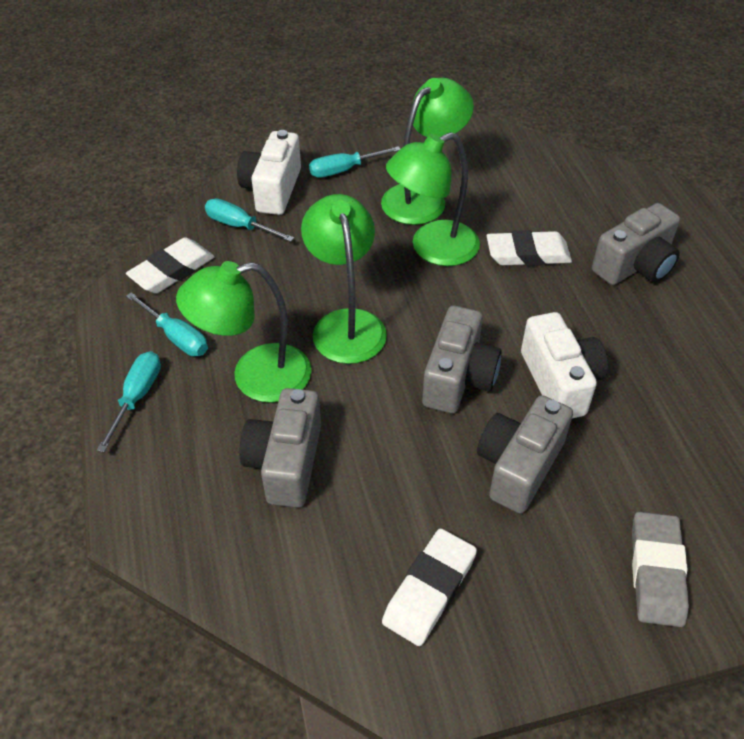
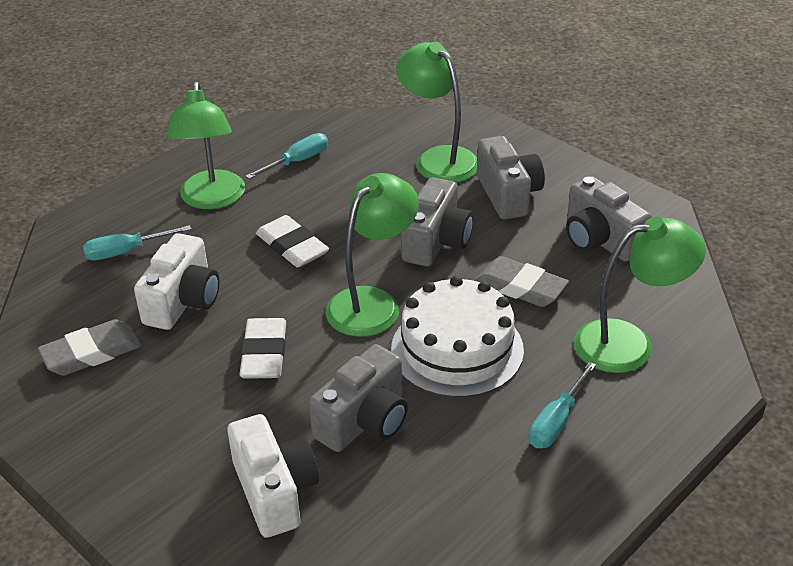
grey eraser: [632,512,689,627] = 1 -> [38,319,141,376] [475,256,569,307] = 2
turquoise screwdriver: [97,351,161,452] [126,292,208,356] [205,199,294,242] [309,146,400,178] = 4 -> [83,225,191,261] [245,133,328,179] [529,362,596,448] = 3
white cake: none = 0 -> [391,276,524,398] = 1
white eraser: [126,237,215,293] [382,528,477,646] [487,230,572,266] = 3 -> [239,318,286,379] [256,215,329,267] = 2

